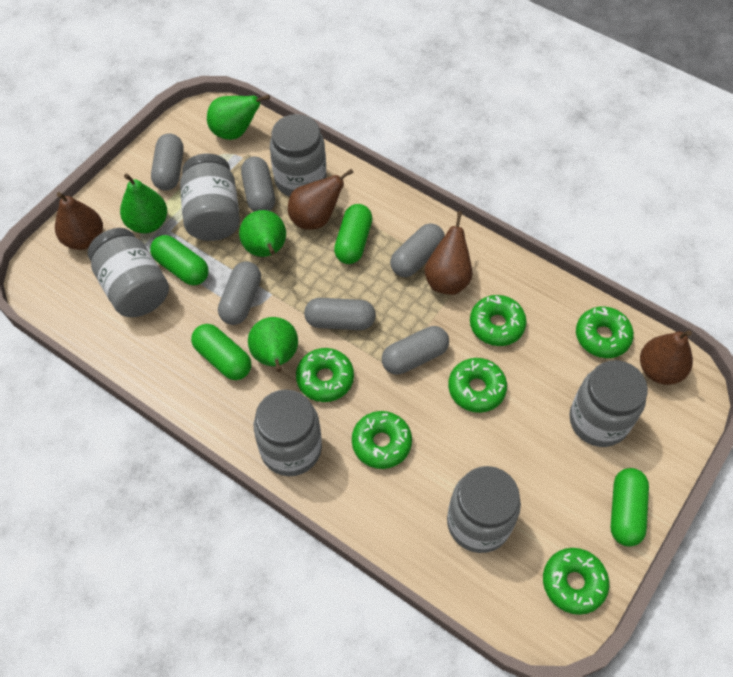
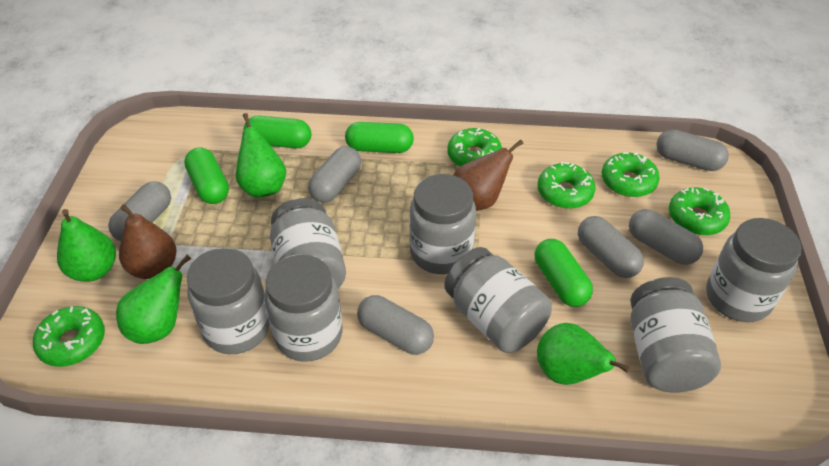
brown pear: [55,192,103,250] [288,169,354,229] [424,211,473,295] [640,330,693,385] = 4 -> [119,204,176,279] [454,140,523,211] = 2
green donut: [296,348,354,402] [352,411,412,469] [448,358,507,413] [470,295,527,346] [543,548,609,615] [576,306,634,358] = 6 -> [33,306,105,367] [447,128,502,167] [538,161,595,209] [602,152,660,197] [669,188,730,235] = 5
grey jar: [88,228,169,317] [180,153,240,241] [254,389,322,476] [270,114,326,197] [447,466,521,553] [569,360,648,447] = 6 -> [187,248,270,354] [264,254,342,362] [270,198,346,288] [409,174,476,274] [444,247,552,353] [630,277,721,392] [706,218,802,322] = 7

